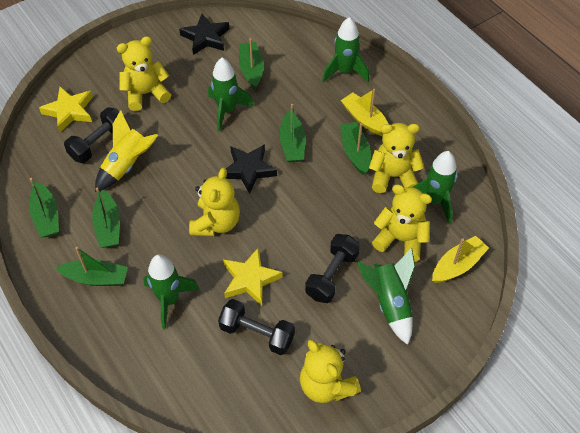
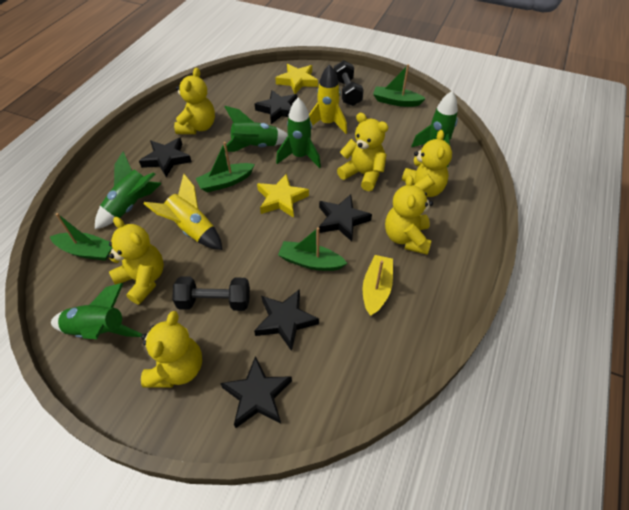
black dumbbell: [64,108,125,163] [218,299,295,355] [305,234,360,303] = 3 -> [172,276,250,311] [334,60,364,106] = 2
black star: [179,14,229,55] [226,144,277,194] = 2 -> [139,138,192,177] [220,356,292,428] [254,289,319,351] [255,90,297,124] [319,194,372,242] = 5
green boat: [29,178,59,237] [56,247,128,286] [92,187,120,248] [239,38,264,89] [280,104,305,163] [340,122,371,175] = 6 -> [50,213,112,261] [195,142,255,192] [278,227,348,271] [373,64,426,107] = 4
yellow boat: [341,89,388,136] [432,236,489,283] = 2 -> [363,255,393,316] = 1
yellow rocket: [95,110,158,192] = 1 -> [143,174,223,250] [309,64,347,134] = 2
yellow teddy bear: [117,36,171,111] [189,168,240,236] [300,339,361,403] [369,123,424,193] [372,184,432,262] = 5 -> [109,217,164,305] [141,311,202,388] [174,68,215,134] [337,113,388,191] [385,175,433,255] [402,130,452,197] = 6

